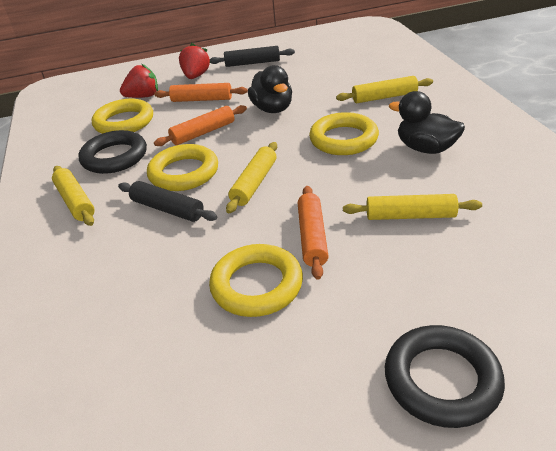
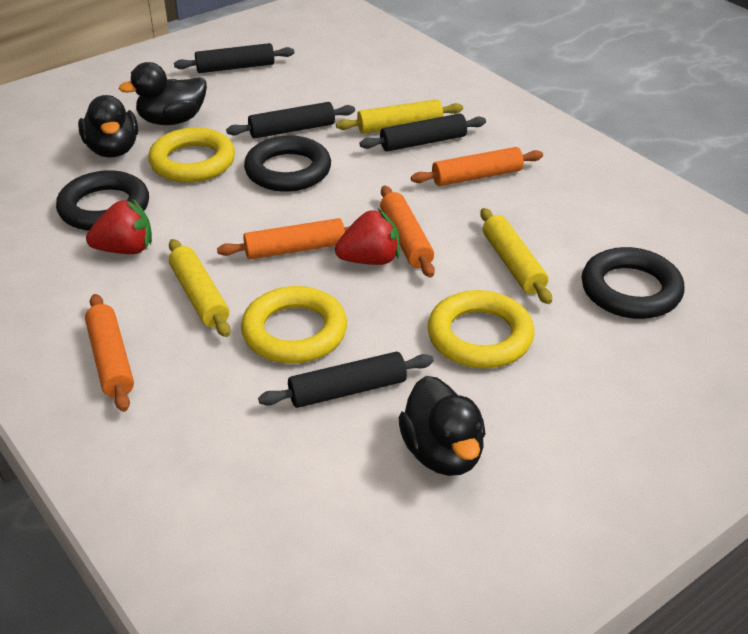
black duck: [248,65,292,113] [389,91,465,154] = 2 -> [78,95,138,158] [119,62,207,125] [398,376,486,476] = 3
black ring: [79,130,147,174] [385,325,505,428] = 2 -> [56,170,149,231] [244,136,331,192] [582,247,684,319] = 3
black rolling pin: [118,181,217,222] [210,46,295,67] = 2 -> [174,43,294,73] [226,102,355,139] [258,352,434,408] [359,113,486,152] = 4
orange rolling pin: [154,83,248,102] [154,105,247,146] [298,186,328,280] = 3 -> [85,294,134,412] [217,218,350,260] [380,186,435,277] [411,147,543,186] = 4
yellow ring: [92,99,153,134] [147,144,218,191] [209,244,303,317] [309,112,379,155] = 4 -> [148,127,235,182] [241,286,347,364] [428,290,534,368] = 3
yellow rolling pin: [52,166,95,226] [226,142,277,213] [336,76,433,103] [343,194,482,220] = 4 -> [169,239,231,337] [336,99,463,134] [480,208,552,304] = 3

